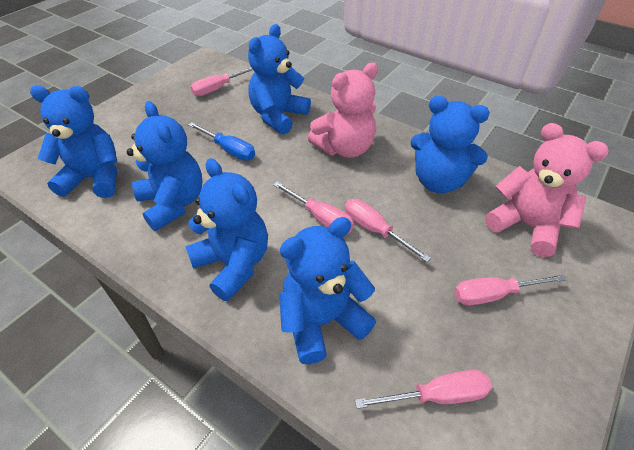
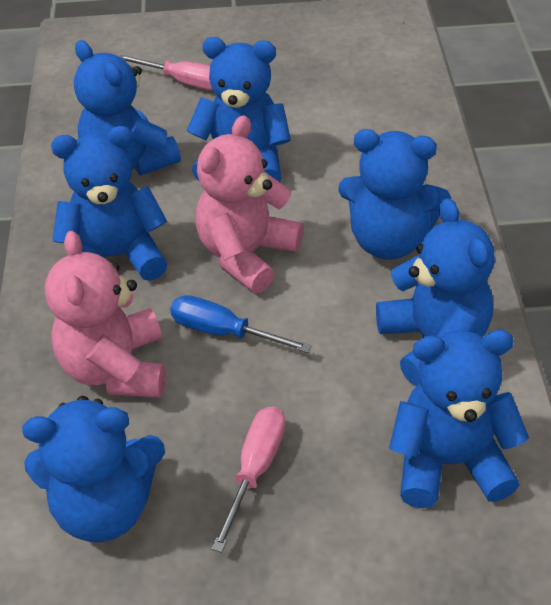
blue teddy bear: [30,85,117,198] [127,101,203,231] [185,158,268,301] [248,24,311,134] [279,217,376,365] [410,96,490,193] = 6 -> [22,396,165,542] [51,126,167,281] [74,40,181,175] [187,37,291,182] [338,129,451,260] [376,198,495,386] [389,330,529,508] = 7
pink screwdriver: [190,67,253,96] [273,182,354,234] [345,199,431,262] [355,370,492,409] [454,274,567,306] = 5 -> [119,54,213,90] [212,407,286,553] = 2

